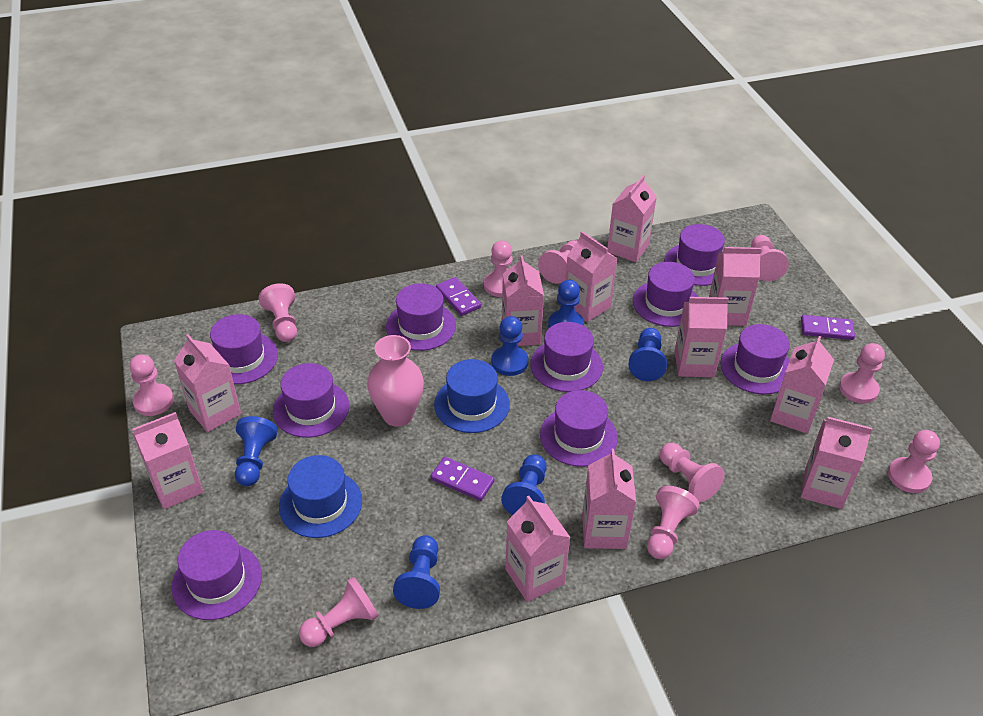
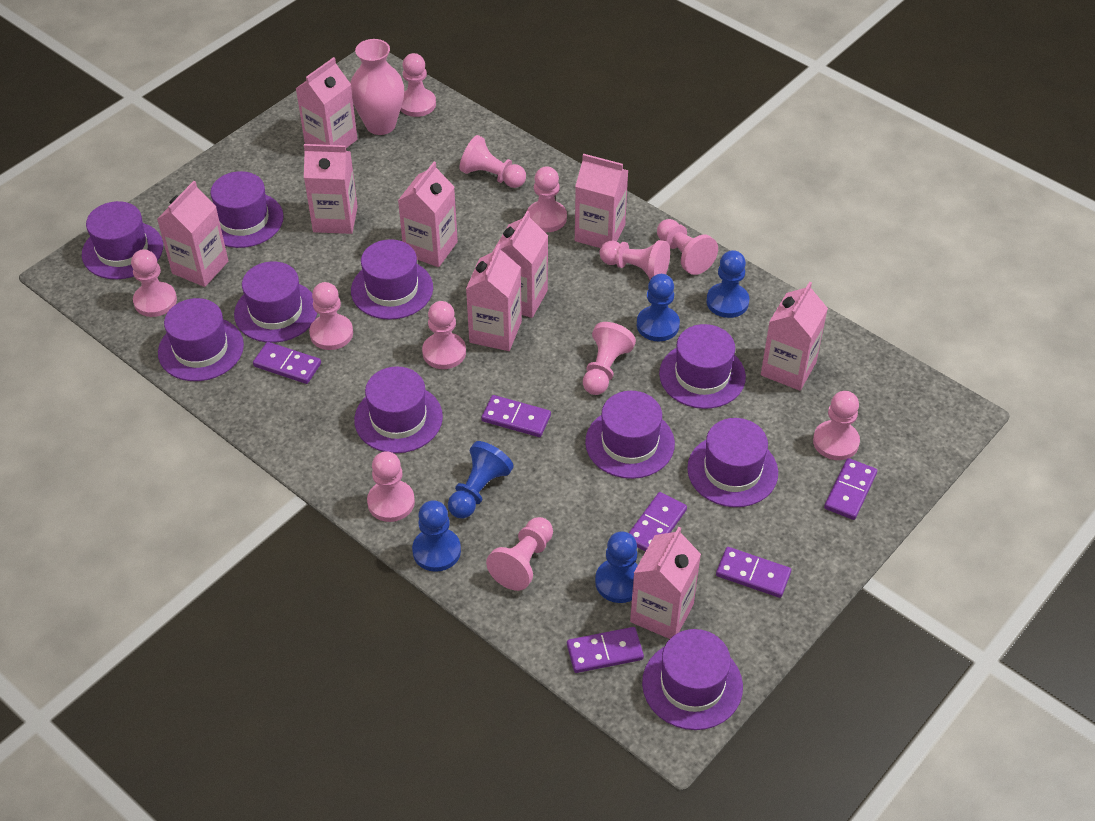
blue hat: [279,455,362,538] [434,359,510,433] = 2 -> none = 0
blue pawn: [235,416,278,486] [393,535,440,609] [491,316,528,376] [501,454,547,515] [548,280,584,328] [628,328,667,381] = 6 -> [412,500,461,572] [448,441,514,518] [595,531,638,603] [637,274,680,341] [706,250,749,318] = 5
pink carton: [132,412,203,509] [174,334,241,432] [502,255,544,346] [505,496,571,602] [565,231,618,322] [582,449,636,549] [607,175,657,262] [674,297,729,377] [709,247,761,326] [770,336,834,434] [801,417,872,509] = 11 -> [157,181,228,287] [296,57,358,148] [304,144,358,234] [398,162,458,267] [466,244,522,351] [492,211,548,318] [575,154,629,248] [630,527,701,639] [761,282,828,391] = 9
pink pawn: [130,354,174,416] [259,283,297,342] [299,577,379,647] [484,241,513,297] [538,240,577,284] [647,486,700,559] [660,443,725,502] [751,235,789,281] [839,343,885,404] [888,430,940,493] = 10 -> [131,249,177,317] [309,282,353,350] [367,451,415,522] [400,53,436,117] [422,301,466,369] [460,135,526,188] [486,517,553,591] [527,166,567,232] [583,322,636,395] [599,240,670,279] [657,219,718,275] [813,391,860,460] = 12
purple domino: [431,457,494,501] [436,277,481,316] [801,315,855,340] = 3 -> [253,342,321,384] [481,395,551,437] [567,627,644,673] [629,492,687,552] [716,547,791,598] [824,458,877,520] = 6
purple hat: [172,530,262,620] [210,314,278,384] [273,363,349,438] [386,283,456,351] [530,322,603,392] [540,390,618,467] [633,262,698,327] [664,224,725,286] [720,324,790,395] = 9 -> [82,201,163,279] [158,298,244,381] [210,171,284,248] [234,261,317,343] [351,239,433,320] [354,366,443,453] [585,391,675,479] [642,629,743,730] [659,324,746,409] [687,418,778,507] = 10

